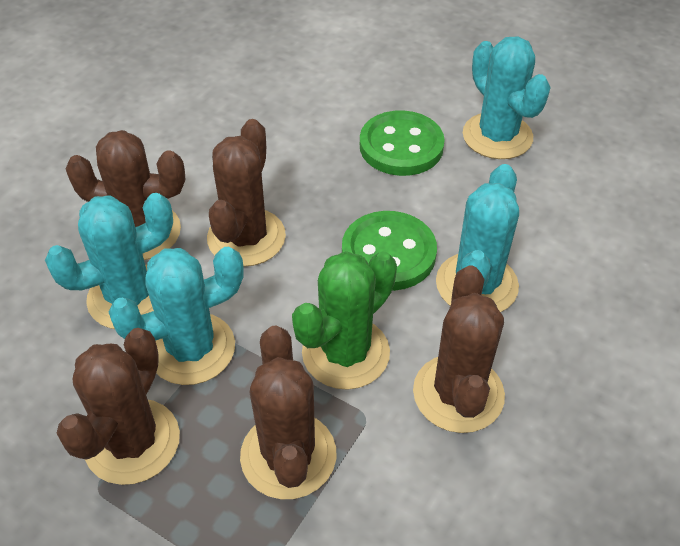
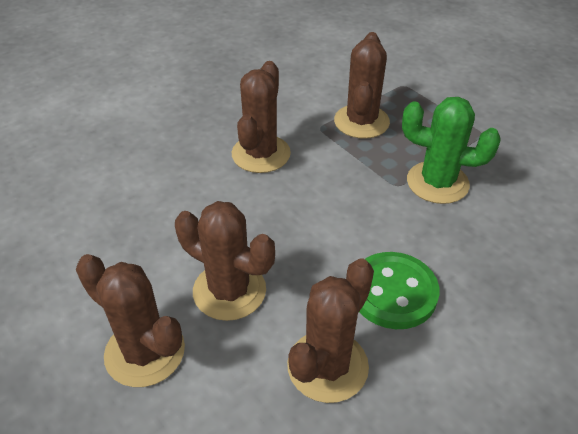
green button: [342,211,437,291] [360,110,445,176] = 2 -> [359,252,439,329] = 1
turquoise cactus: [45,193,173,329] [109,247,244,385] [436,164,519,312] [463,36,551,159] = 4 -> none = 0

